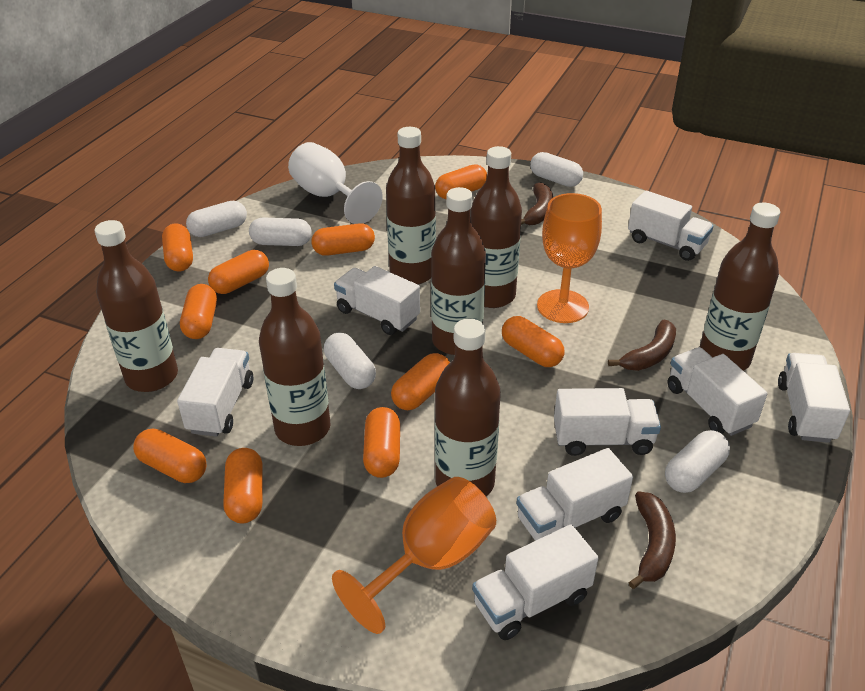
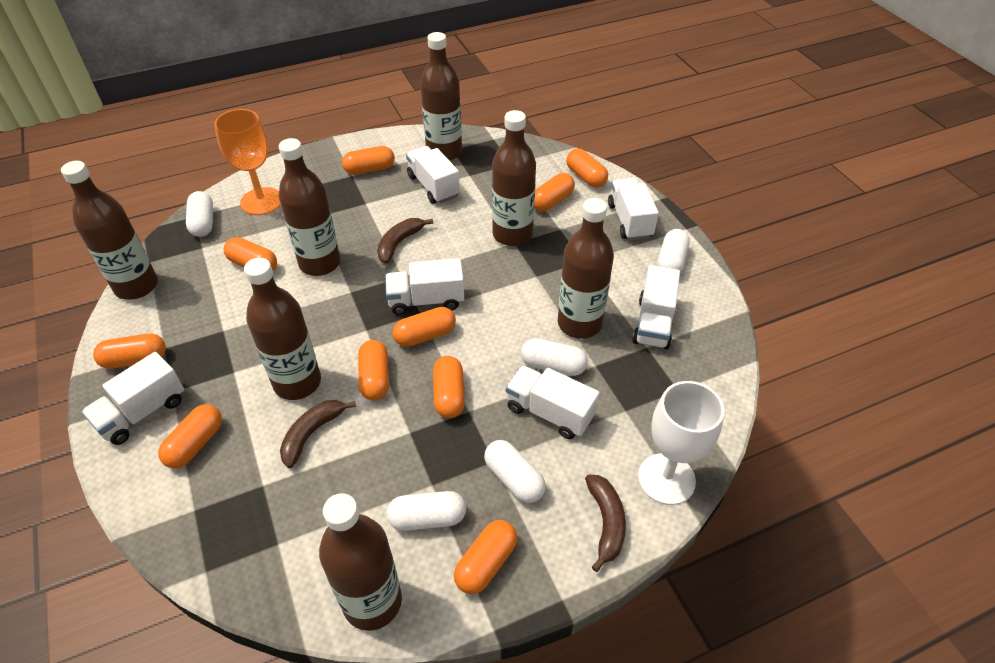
orange goblet: [332,477,496,634] [537,193,602,323] = 2 -> [214,109,281,215] = 1
white truck: [177,348,253,437] [334,266,420,335] [472,524,598,640] [516,448,633,541] [554,388,661,456] [628,191,713,261] [668,347,768,436] [778,353,850,443] = 8 -> [82,352,184,445] [385,258,464,315] [406,146,460,204] [506,365,599,439] [608,178,659,240] [632,265,680,350] = 6

